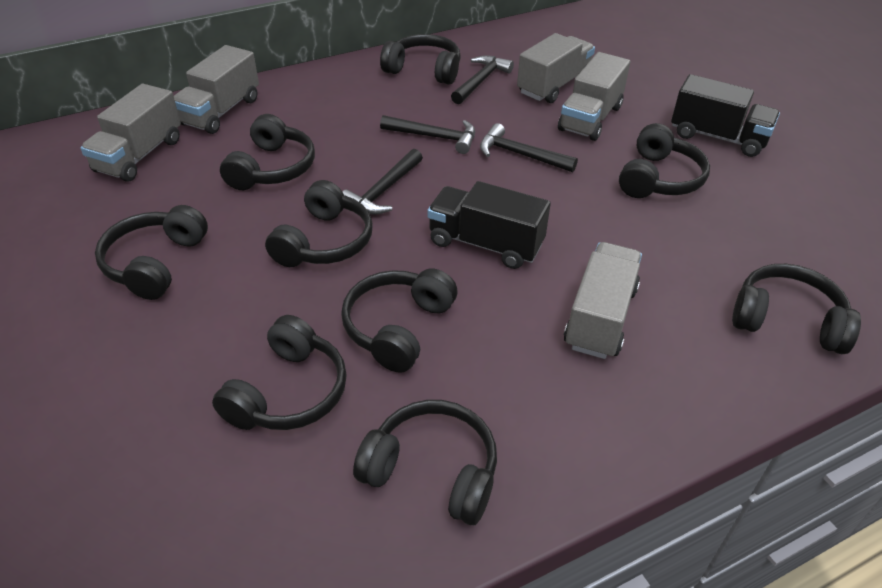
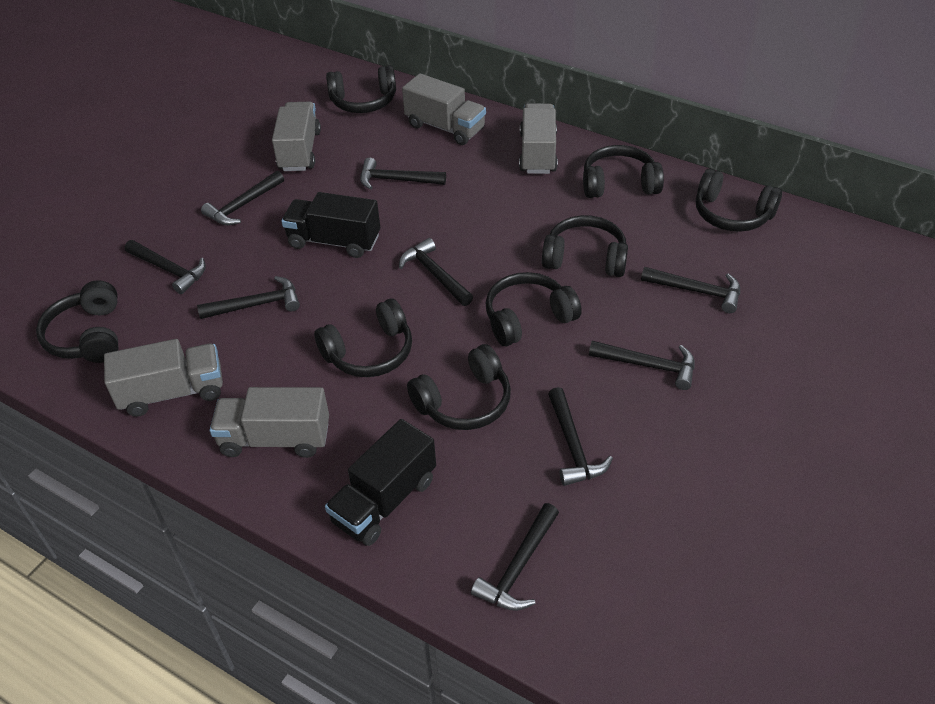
black hammer: [342,149,423,215] [380,115,475,154] [451,55,514,104] [480,123,578,172] = 4 -> [125,240,206,294] [197,276,300,319] [201,171,284,225] [360,158,446,190] [399,238,473,306] [471,503,559,611] [548,387,613,486] [589,341,695,390] [641,267,740,313] = 9
black headphones: [95,205,208,300] [212,315,347,430] [220,114,315,190] [265,180,373,267] [341,269,457,373] [353,400,497,525] [380,34,461,85] [619,123,710,198] [732,264,861,354] = 9 -> [36,280,118,363] [314,299,412,377] [326,65,396,113] [407,344,511,430] [486,272,582,346] [542,215,628,277] [583,145,664,198] [696,169,782,232] = 8

